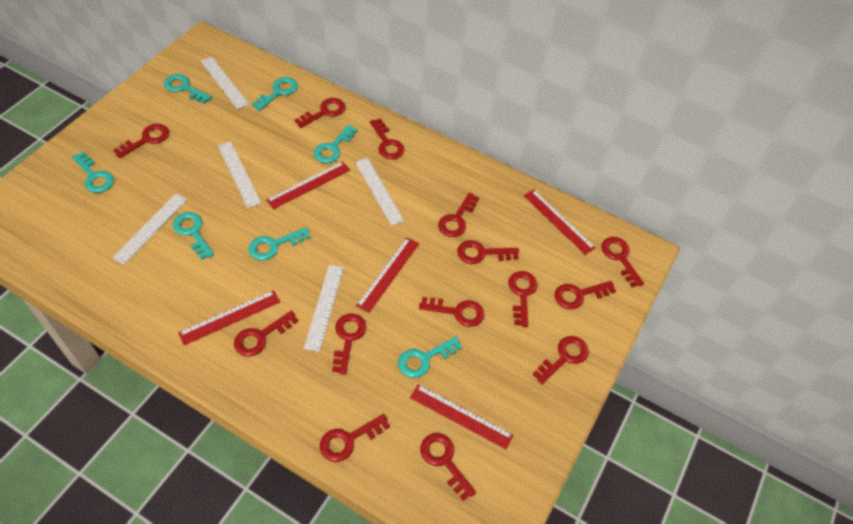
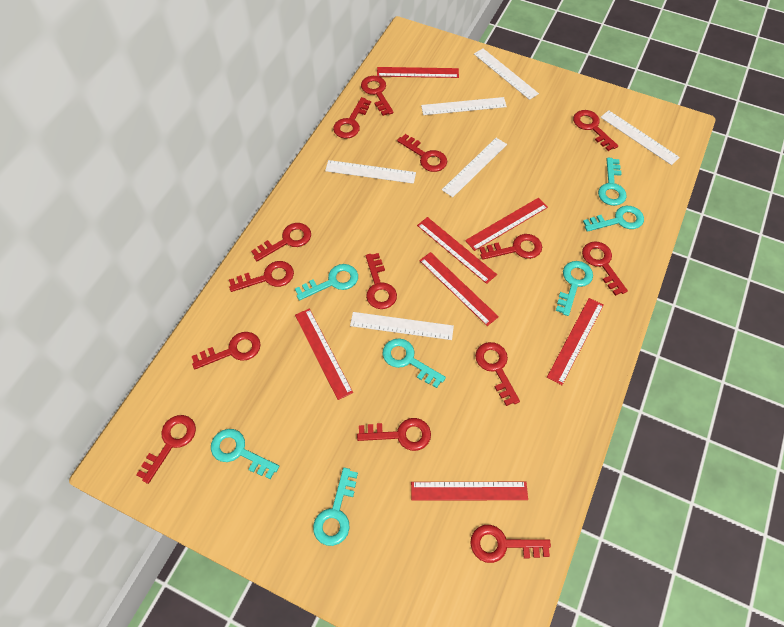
red ruler: [178,290,280,346] [266,161,350,209] [356,237,419,313] [410,384,514,449] [524,189,596,255] = 5 -> [295,308,353,400] [377,67,459,78] [411,482,528,501] [417,217,497,284] [419,252,499,326] [465,198,548,251] [547,298,604,385] = 7
white ruler: [112,194,187,265] [200,57,249,109] [218,142,261,208] [304,265,344,352] [355,158,404,226] = 5 -> [325,160,416,184] [350,312,454,340] [421,97,507,115] [442,138,507,197] [474,49,539,100] [600,110,680,165] = 6

